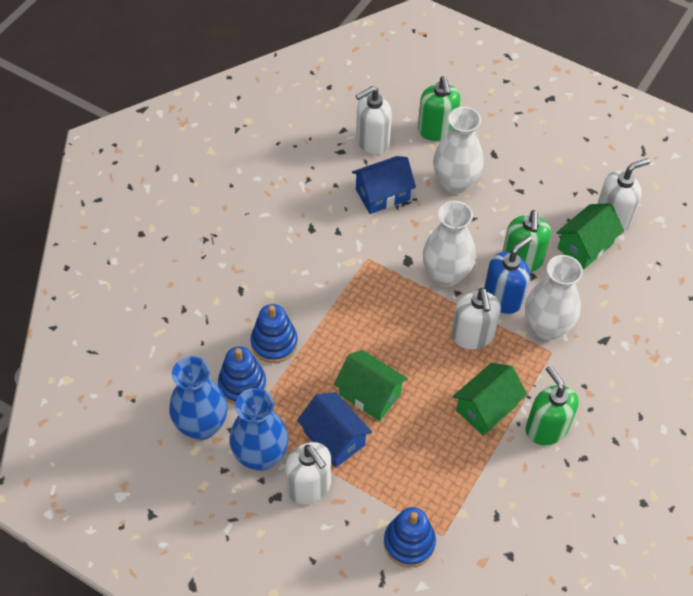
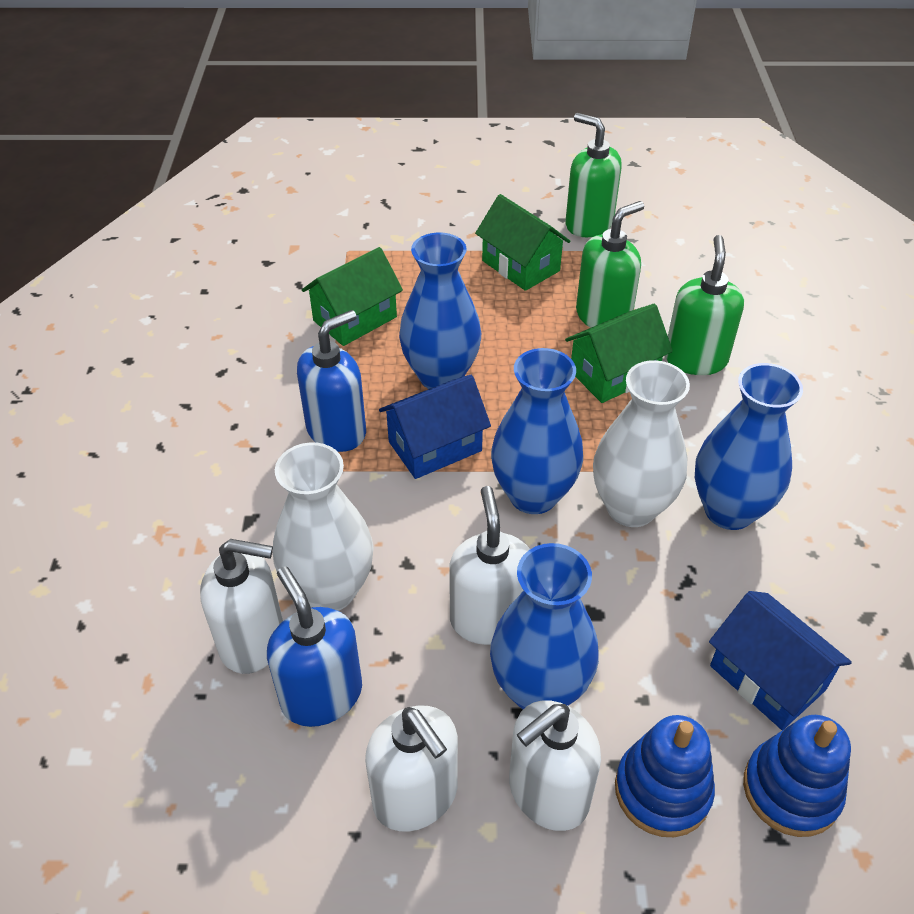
blue soap dispenser: [484,236,532,314] = 1 -> [267,566,362,727] [297,310,366,452] = 2
blue stacking toy: [218,346,266,405] [251,304,298,363] [384,507,436,568] = 3 -> [615,715,715,837] [743,715,851,837] = 2
blue vase: [169,356,227,440] [229,388,288,471] = 2 -> [399,232,481,389] [490,543,599,709] [491,348,583,514] [695,363,803,530] = 4
white vase: [423,201,476,287] [433,107,484,194] [525,255,583,340] = 3 -> [273,442,374,611] [593,360,690,527] = 2

